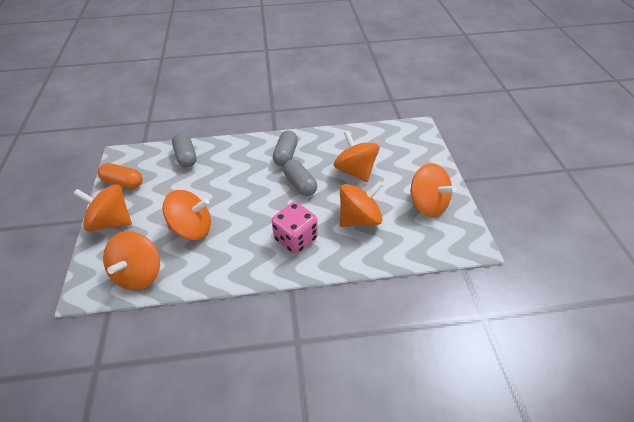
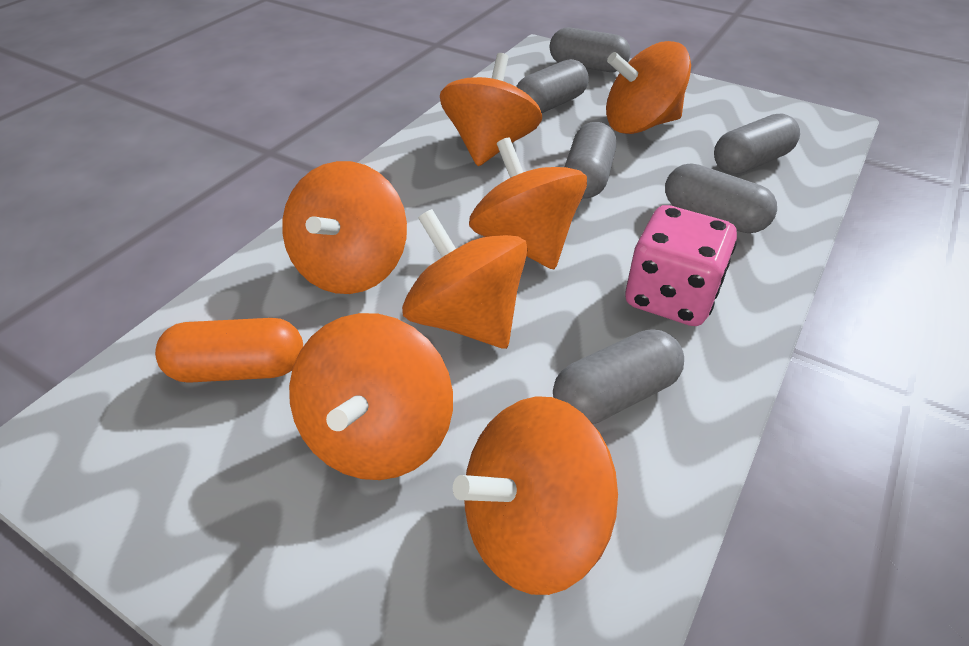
grey capsule: [172,133,197,168] [273,131,298,166] [283,160,317,196] = 3 -> [516,59,589,113] [550,28,631,72] [553,329,684,424] [565,122,616,199] [665,163,777,233] [714,113,800,174] = 6
orange spinning top: [73,185,132,232] [103,231,160,291] [162,190,211,240] [333,131,380,182] [340,181,384,227] [410,163,457,217] = 6 -> [282,161,407,294] [289,313,453,480] [402,209,527,349] [440,53,542,166] [453,396,618,595] [469,137,587,269] [606,41,691,134] = 7

